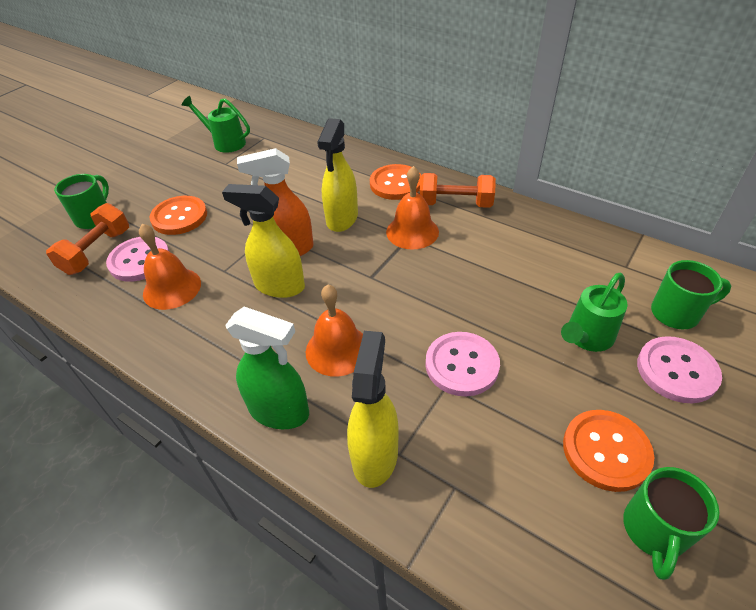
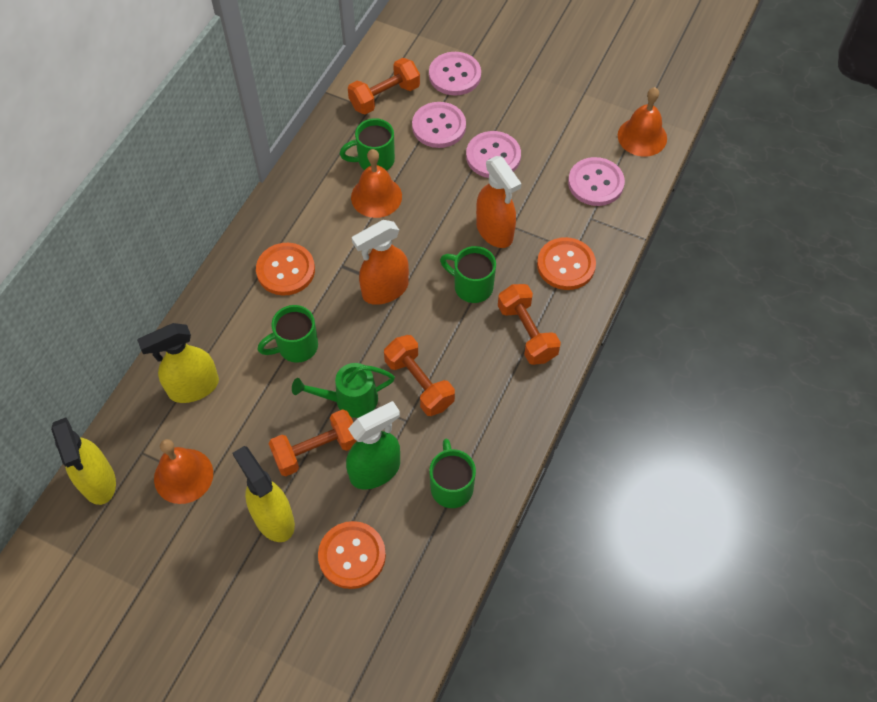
green mug: [54,174,109,229] [623,467,720,580] [651,260,731,329] = 3 -> [257,305,318,363] [340,118,395,171] [429,439,476,508] [440,246,496,303] = 4
green watering can: [182,96,250,153] [561,273,628,352] = 2 -> [292,363,395,418] = 1
orange dumbbell: [46,203,129,275] [420,173,496,208] = 2 -> [268,409,356,476] [348,58,420,115] [384,335,455,416] [498,284,561,365] = 4
orange spray bottle: [237,148,314,256] = 1 -> [352,220,409,305] [476,156,522,248] = 2
pink button: [106,237,170,282] [425,332,500,396] [637,336,722,403] = 3 -> [412,102,466,148] [429,52,481,95] [466,131,521,178] [568,157,625,206] = 4

